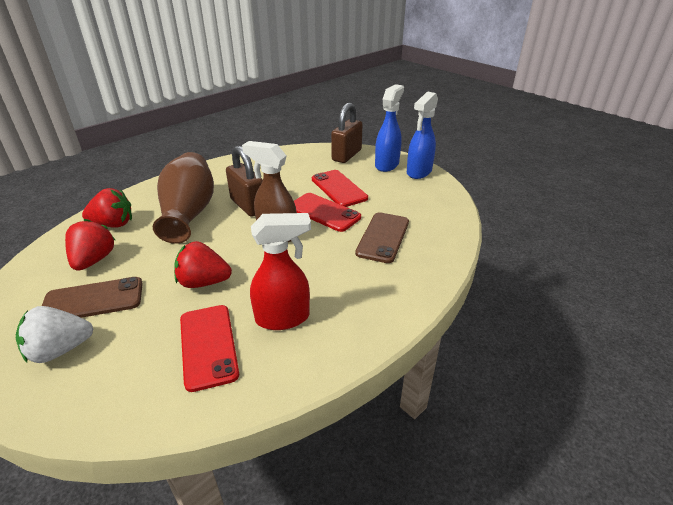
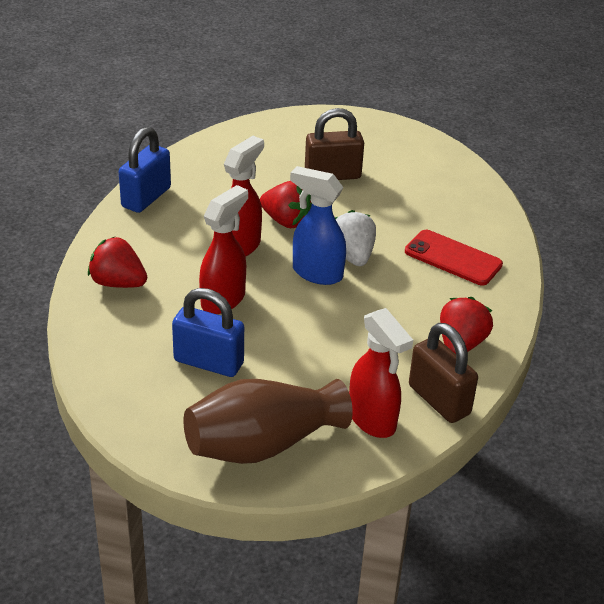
blue padlock: none = 0 -> [118,127,171,213] [172,288,244,377] = 2
blue spray bottle: [375,84,404,172] [407,91,438,179] = 2 -> [290,166,346,285] = 1
brown phone: [42,277,143,318] [355,212,409,263] = 2 -> none = 0
brown spray bottle: [242,141,297,242] = 1 -> none = 0
red phone: [180,305,239,392] [294,193,361,232] [312,170,368,207] = 3 -> [405,230,503,286] = 1
red spray bottle: [250,213,311,330] = 1 -> [199,185,248,314] [224,136,264,257] [349,308,413,438] = 3

